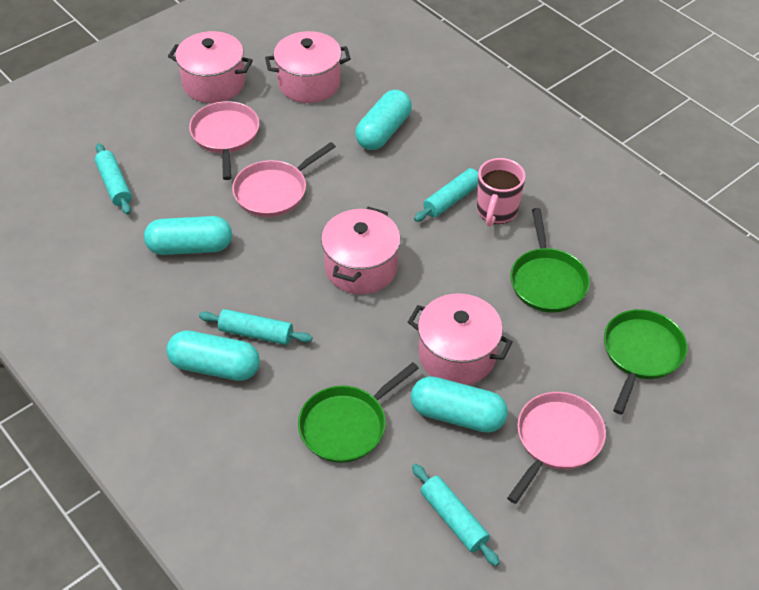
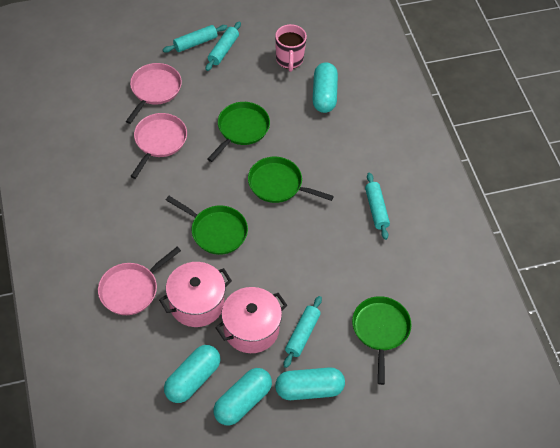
green pan: [298,362,419,463] [510,208,590,313] [604,309,687,414] = 3 -> [166,196,248,255] [207,102,270,162] [248,157,334,203] [352,296,411,385] = 4
pink pot: [168,31,253,103] [265,31,351,103] [321,207,401,294] [408,293,513,385] = 4 -> [159,262,232,327] [215,287,287,353] = 2

